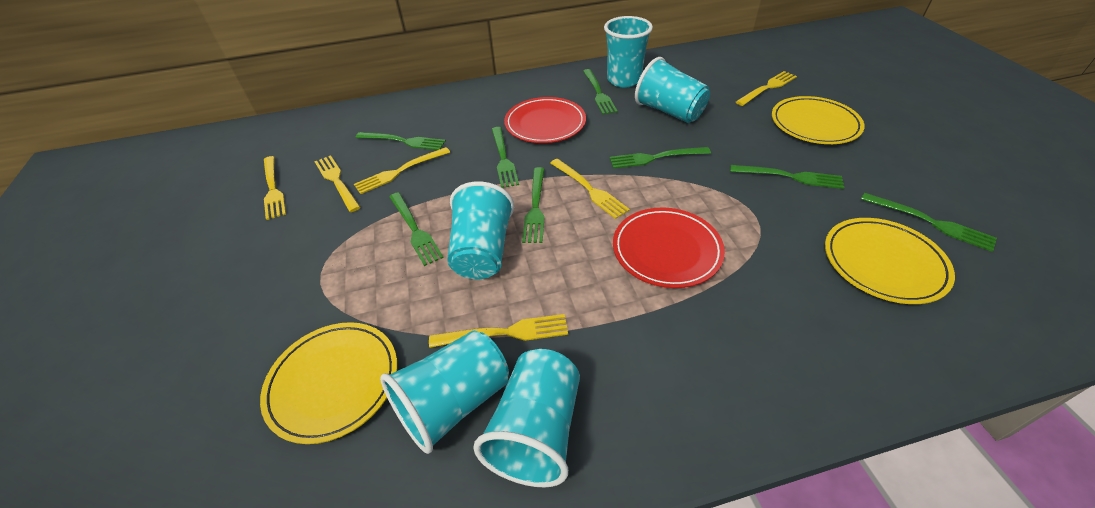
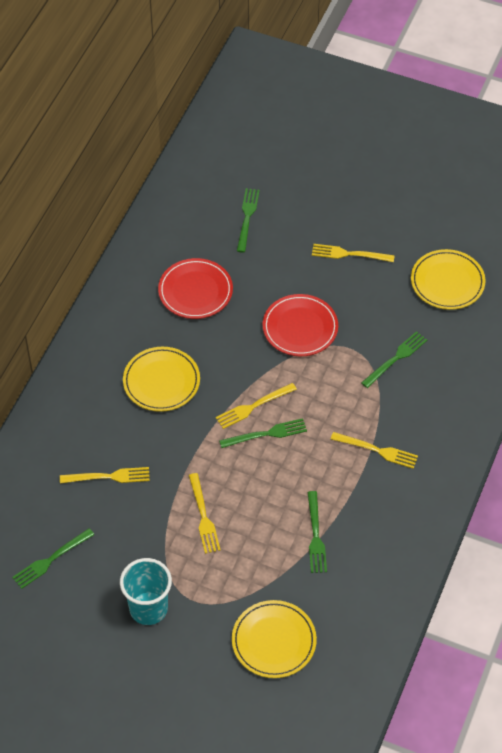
green fork: [356,132,446,150] [389,192,444,266] [492,127,519,188] [522,167,545,243] [583,69,618,115] [610,147,711,169] [730,165,844,189] [861,193,997,252] = 8 -> [12,528,95,589] [219,418,307,448] [237,188,260,253] [307,491,327,573] [361,331,427,388] = 5
turquoise cup: [380,331,509,454] [447,181,514,279] [473,349,580,487] [604,16,653,87] [635,57,710,123] = 5 -> [120,558,172,625] = 1
yellow fork: [264,156,286,220] [314,155,360,212] [354,147,450,194] [429,314,568,348] [550,159,630,219] [736,71,797,106] = 6 -> [60,467,150,483] [189,473,221,554] [216,383,297,429] [312,244,395,262] [331,432,418,469] = 5

